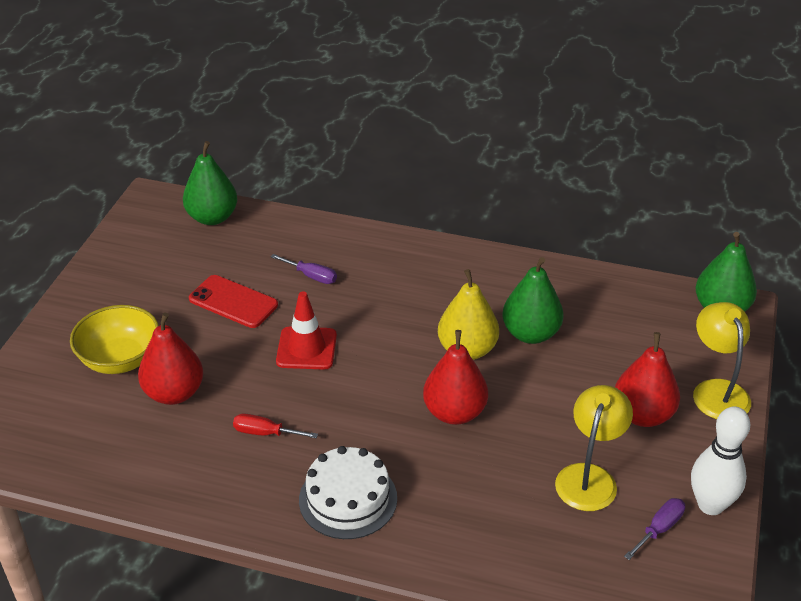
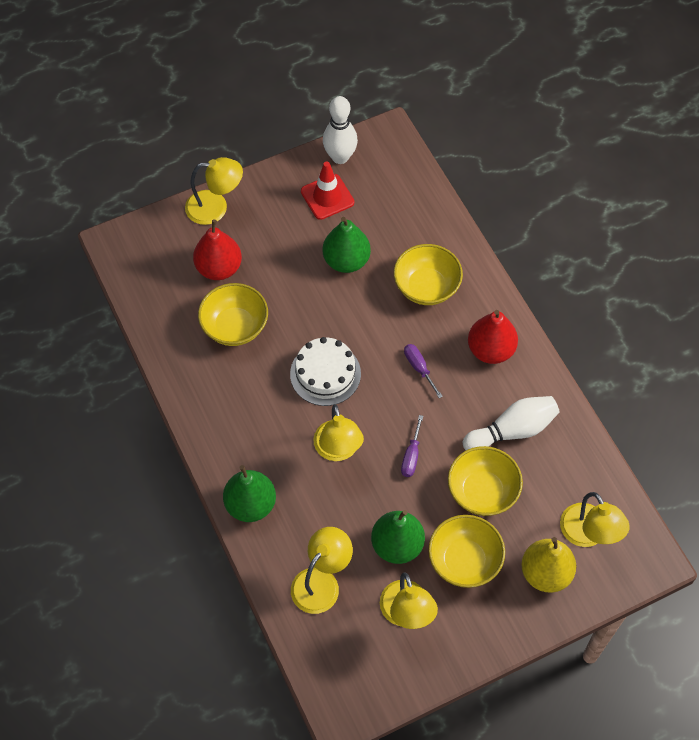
red pear: [138,312,203,405] [423,330,488,425] [615,332,680,427] = 3 -> [193,220,242,280] [468,310,518,364] = 2
red phone: [189,275,278,328] = 1 -> none = 0
red screwdriver: [233,413,318,438] = 1 -> none = 0
white bowling pin: [691,406,750,515] = 1 -> [323,96,358,164] [463,396,560,450] = 2
yellow bowl: [70,305,159,374] = 1 -> [198,283,268,346] [394,244,463,305] [428,515,505,588] [448,446,523,516] = 4
yellow lamp: [555,385,633,511] [693,302,751,419] = 2 -> [185,157,243,225] [291,527,353,614] [313,404,364,461] [380,573,438,629] [560,492,630,547] = 5

